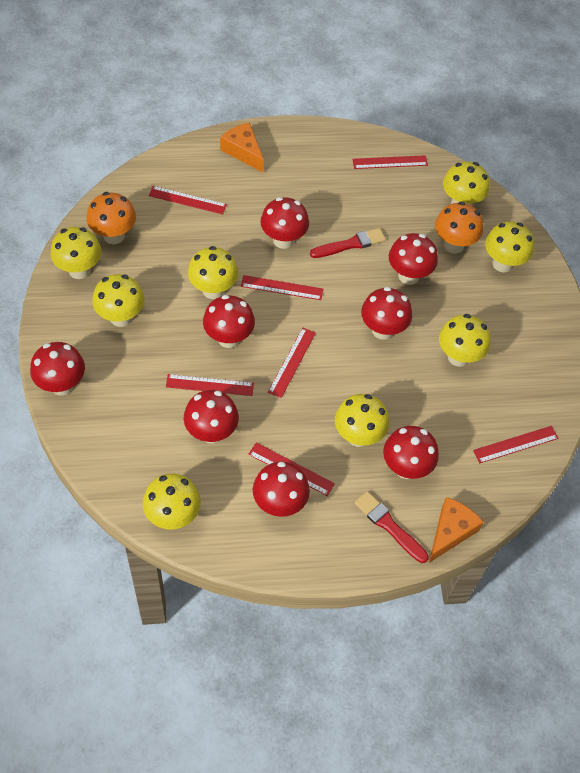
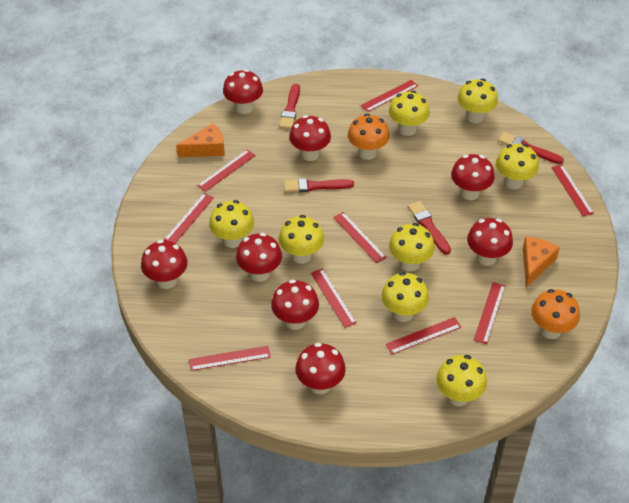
red brush: [310,228,386,258] [355,491,429,563] = 2 -> [279,84,300,129] [284,178,354,192] [408,201,451,255] [498,132,564,164] = 4
red ruler: [149,186,227,215] [166,374,254,396] [241,275,323,300] [248,442,335,496] [268,328,316,398] [352,155,428,169] [473,426,558,463] = 7 -> [164,193,214,243] [189,346,271,371] [197,150,256,192] [311,269,357,328] [333,212,387,263] [361,80,418,112] [386,317,461,354] [474,282,506,344] [551,165,594,216] = 9

